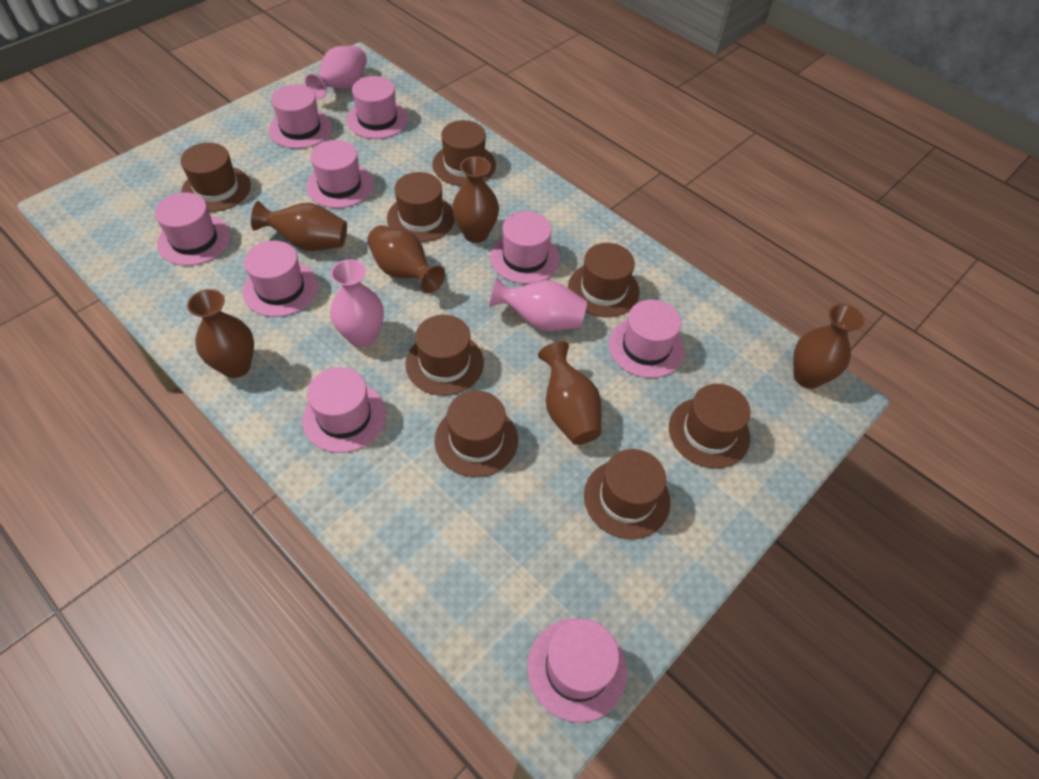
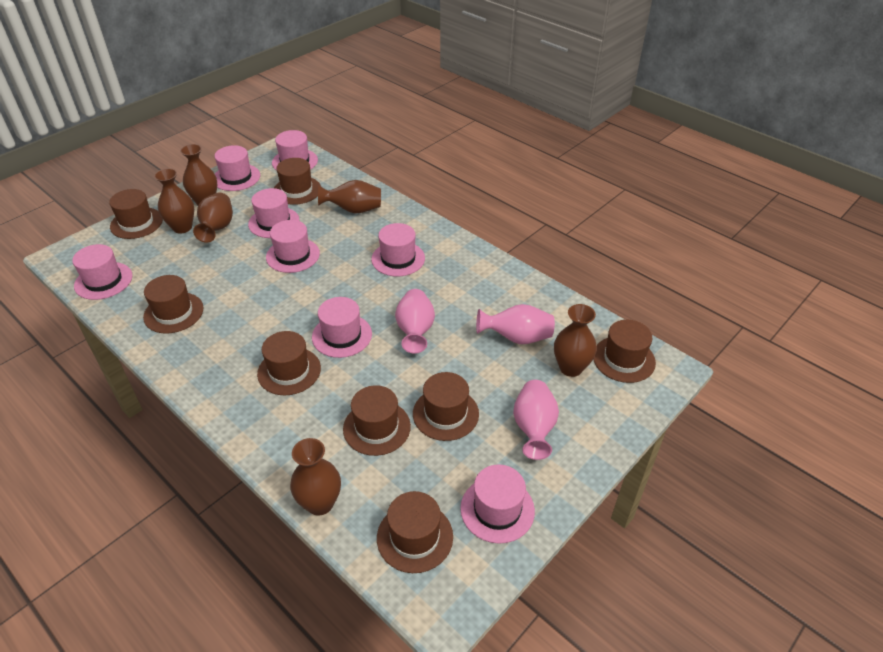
pink hat: [155,193,231,266] [242,241,318,317] [269,84,332,149] [302,367,386,453] [306,140,373,208] [347,76,408,139] [490,211,560,284] [527,618,627,723] [609,299,684,378] = 9 -> [72,244,133,300] [215,145,260,191] [248,188,300,238] [266,220,320,273] [272,130,318,171] [312,297,372,358] [371,223,425,276] [460,465,535,544] = 8

